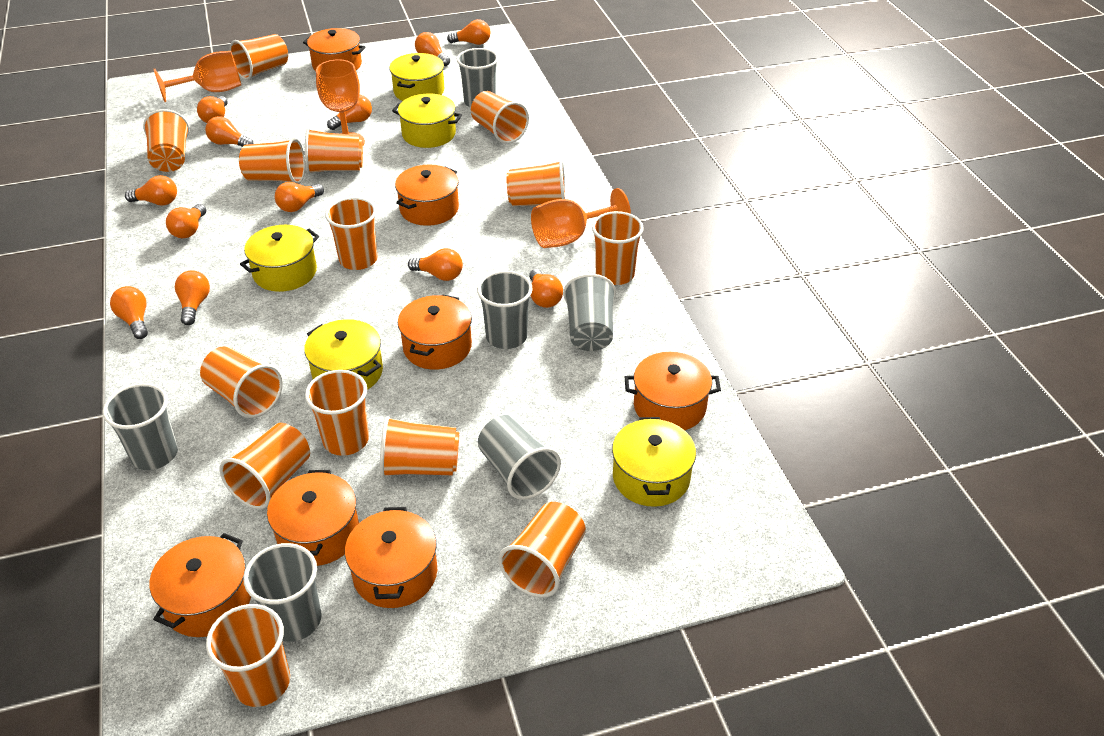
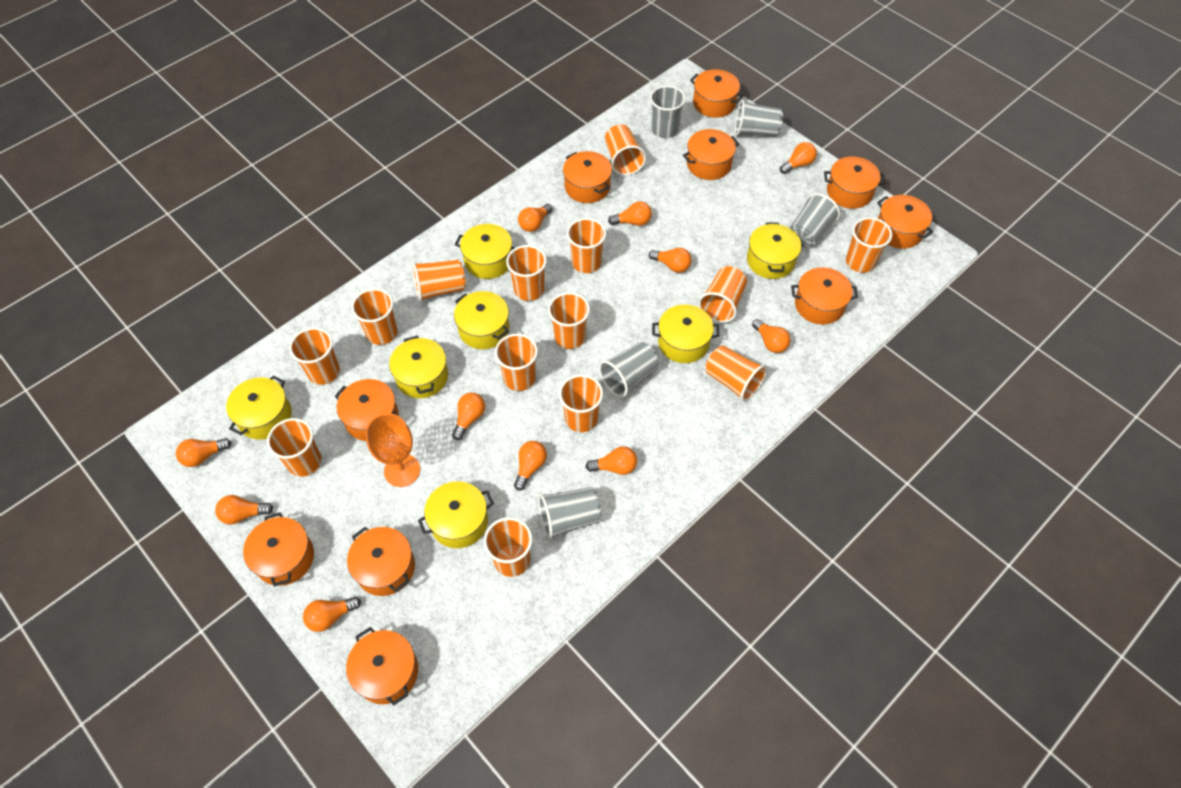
grey cup: [103,383,178,470] [243,543,322,642] [457,48,498,108] [477,271,533,349] [478,415,561,500] [563,274,616,351] = 6 -> [538,487,602,539] [599,342,659,397] [650,85,686,138] [735,100,783,137] [790,193,840,248] = 5
orange goblet: [154,51,241,102] [316,59,365,145] [531,188,631,248] = 3 -> [366,413,420,487] = 1
orange light bulb: [110,286,148,339] [125,175,177,206] [166,204,206,238] [175,270,210,325] [197,96,228,123] [205,116,254,147] [275,182,324,212] [327,95,372,130] [408,248,463,281] [415,32,450,66] [447,19,491,45] [529,269,563,308] = 12 -> [176,438,231,467] [215,495,274,524] [303,597,361,632] [452,393,485,440] [514,441,547,491] [518,204,553,232] [586,446,637,475] [608,201,652,226] [649,248,691,273] [752,319,791,353] [780,142,817,174] = 11
orange pot: [150,533,251,637] [267,470,359,566] [303,28,366,71] [345,507,437,608] [395,165,459,226] [398,294,472,370] [625,352,721,430] = 7 -> [243,512,314,587] [335,379,400,441] [346,627,418,706] [347,527,415,596] [563,151,612,203] [683,129,739,180] [690,69,743,118] [791,267,858,325] [824,156,885,209] [877,195,933,249] = 10
yellow pot: [240,225,319,292] [304,319,383,390] [389,53,444,101] [392,94,462,148] [612,417,696,507] = 5 -> [226,375,292,440] [389,336,448,398] [418,481,494,548] [454,291,509,349] [455,224,515,279] [652,304,719,363] [747,222,801,279] = 7

